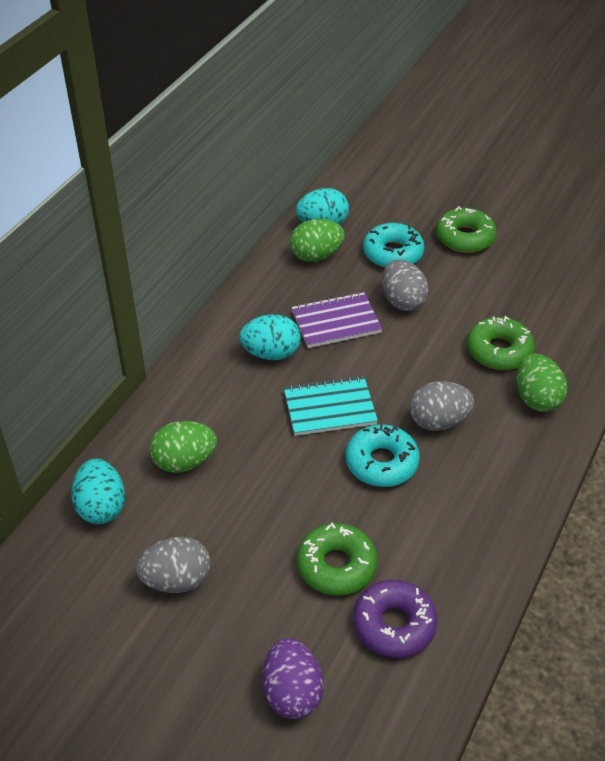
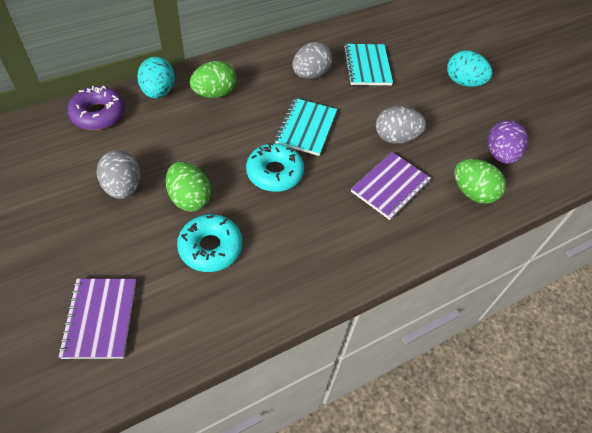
green donut: [297,522,377,596] [436,206,497,253] [467,316,535,370] = 3 -> none = 0
purple notebook: [292,292,382,348] = 1 -> [58,279,136,359] [351,152,431,220] = 2
turquoise egg: [71,459,125,524] [239,314,301,360] [296,188,349,225] = 3 -> [137,57,175,99] [447,50,493,87] = 2
turquoise notebook: [284,376,378,436] = 1 -> [275,98,337,156] [344,44,393,85] = 2

